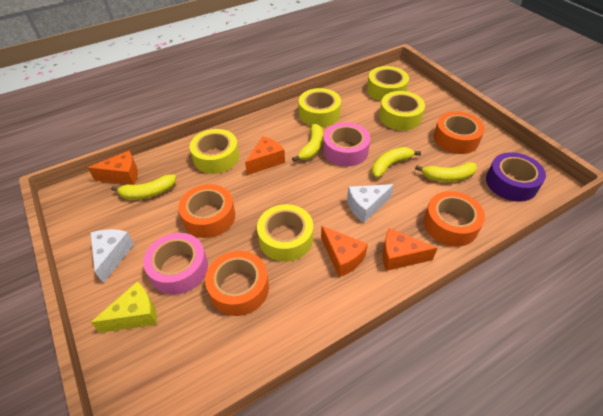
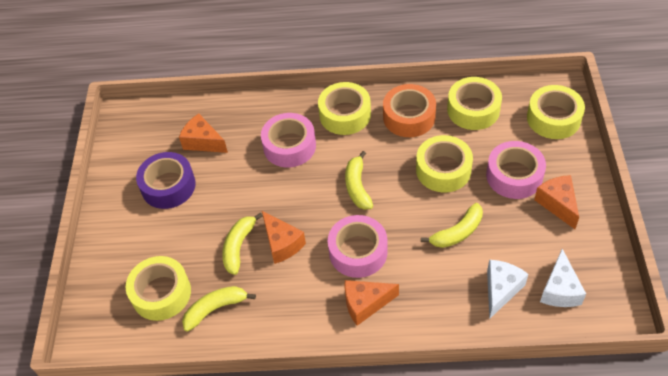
orange tape: [178,184,235,238] [205,251,269,316] [424,191,485,246] [433,111,485,154] = 4 -> [383,84,436,137] = 1
pink tape: [143,233,208,295] [323,122,370,167] = 2 -> [261,113,316,168] [328,215,388,278] [486,141,546,199] = 3
yellow cheese: [91,281,157,333] = 1 -> none = 0

